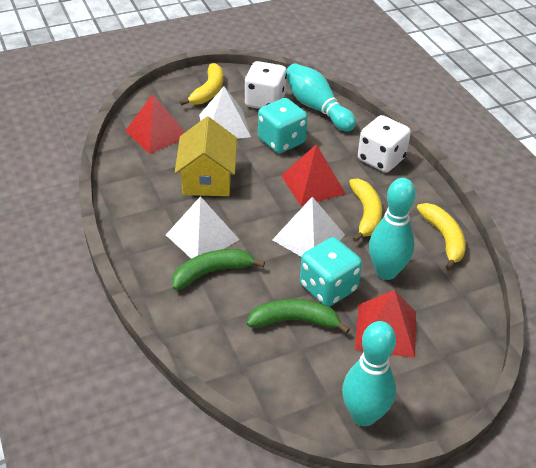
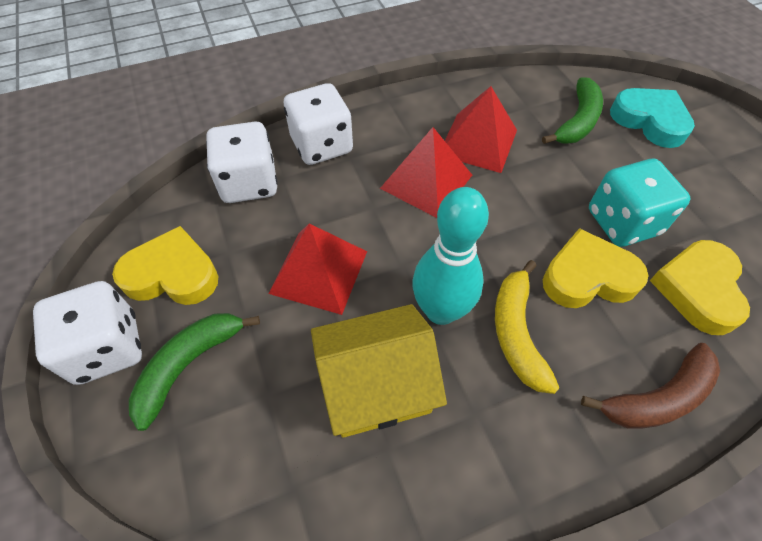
brown banana: none = 0 -> [581,343,720,428] = 1
turquoise bowling pin: [286,63,356,132] [342,321,396,426] [369,178,416,280] = 3 -> [412,187,489,325] = 1
turquoise dice: [258,98,308,153] [300,237,362,306] = 2 -> [589,159,690,247] = 1
turquoise heart: none = 0 -> [610,88,695,148] = 1
white dice: [244,61,287,109] [358,115,411,172] = 2 -> [33,281,142,385] [206,122,278,203] [284,83,353,165] = 3
white pyramid: [166,196,240,259] [199,86,251,139] [272,197,345,257] = 3 -> none = 0
yellow banana: [180,63,223,106] [349,179,382,242] [417,203,466,271] = 3 -> [495,260,559,394] = 1
yellow heart: none = 0 -> [112,226,218,305] [543,228,649,308] [650,240,750,335] = 3

